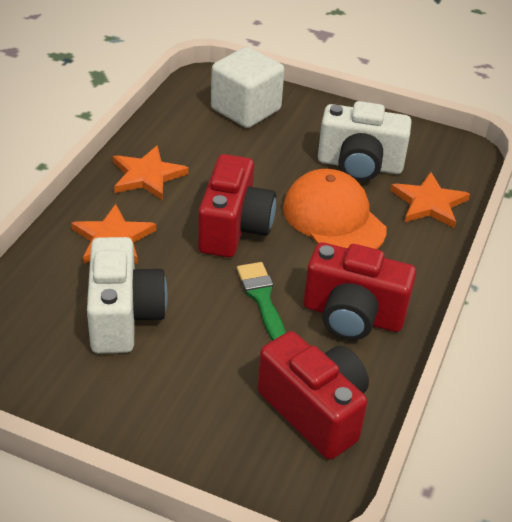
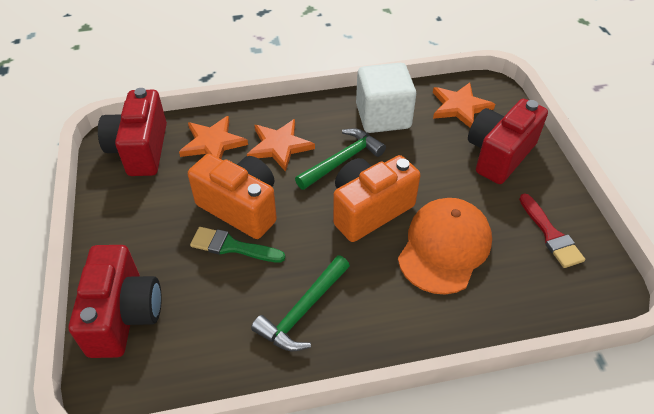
green hammer: none = 0 -> [251,255,350,351] [295,128,386,190] = 2
orange camera: none = 0 -> [188,154,277,239] [333,155,421,242] = 2
red brush: none = 0 -> [519,193,585,268] = 1
white camera: [87,237,168,354] [318,101,412,182] = 2 -> none = 0

